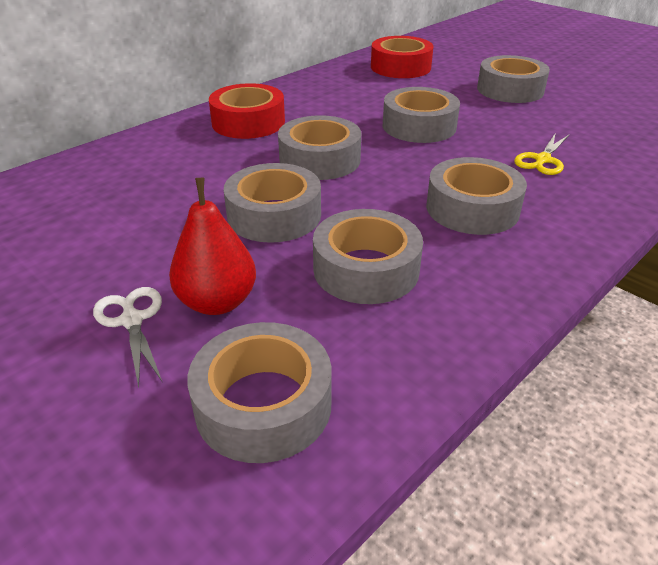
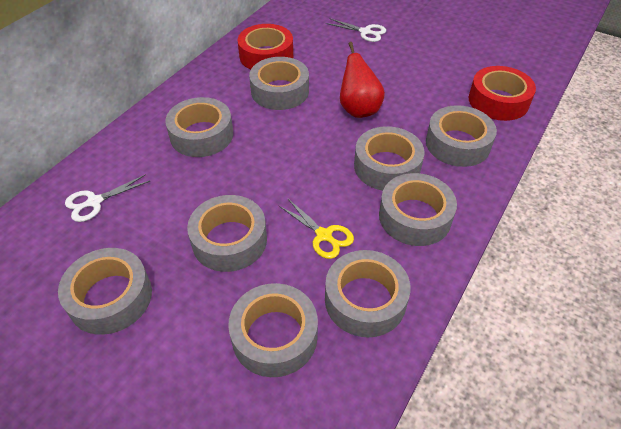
grey tape: [187,322,332,463] [224,163,321,243] [278,115,361,180] [313,209,423,304] [383,87,460,143] [426,157,527,235] [477,55,550,103] = 7 -> [58,248,152,335] [165,97,233,157] [187,195,267,272] [228,283,318,377] [249,57,309,110] [325,250,411,337] [354,126,425,191] [379,173,457,246] [426,105,497,167] = 9
white scissors: [93,287,162,388] = 1 -> [65,174,150,222] [326,18,386,42] = 2

